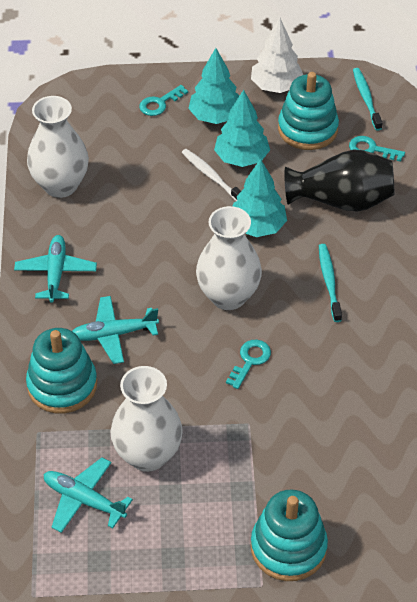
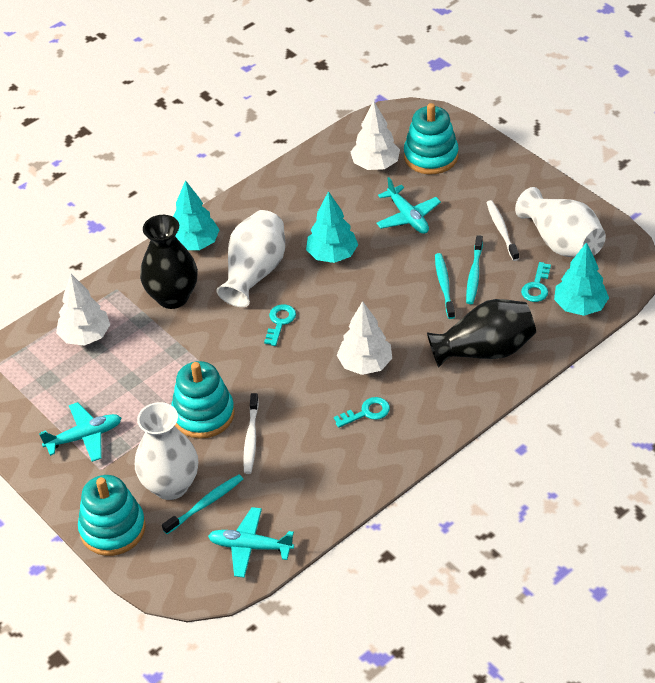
black vase: [284,149,394,212] = 1 -> [140,215,198,309] [427,299,536,368] = 2
turquoise toothbrush: [319,244,342,322] [353,68,382,131] = 2 -> [162,475,243,534] [435,253,455,319] [466,235,483,304] = 3
white toothbrush: [182,149,241,201] = 1 -> [243,393,259,474] [486,200,519,261] = 2
white tree: [251,18,303,93] = 1 -> [56,274,110,346] [337,301,392,375] [350,101,400,170] = 3

